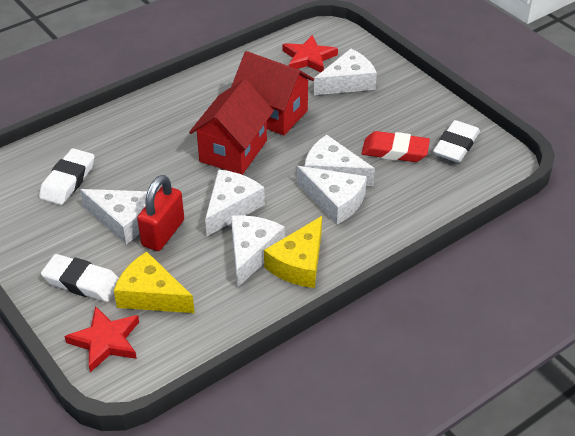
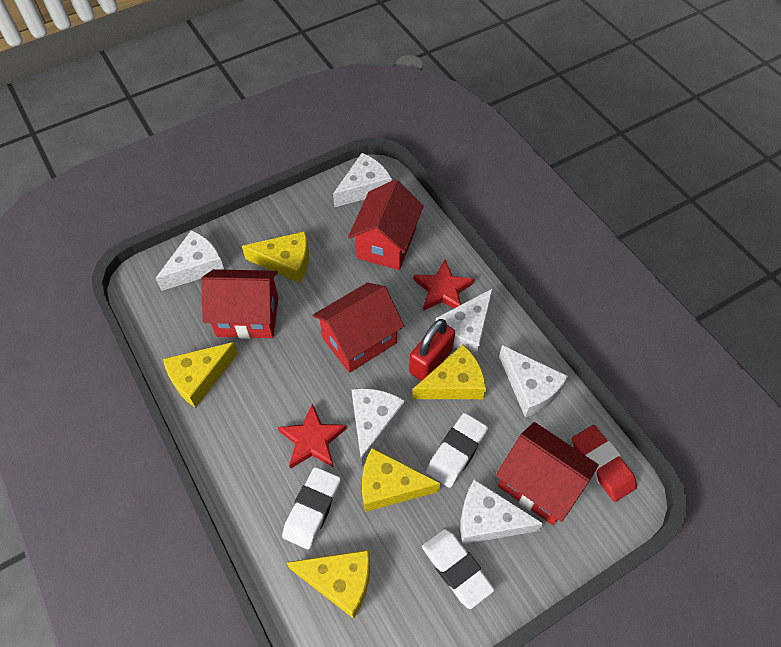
red house: [189,79,274,175] [231,51,314,136] = 2 -> [201,269,278,339] [312,283,404,373] [348,180,424,270] [496,422,599,525] = 4
yellow cheese: [114,252,195,313] [264,216,322,288] = 2 -> [163,342,238,408] [242,231,309,283] [286,550,370,619] [362,448,441,512] [412,345,486,399] = 5

